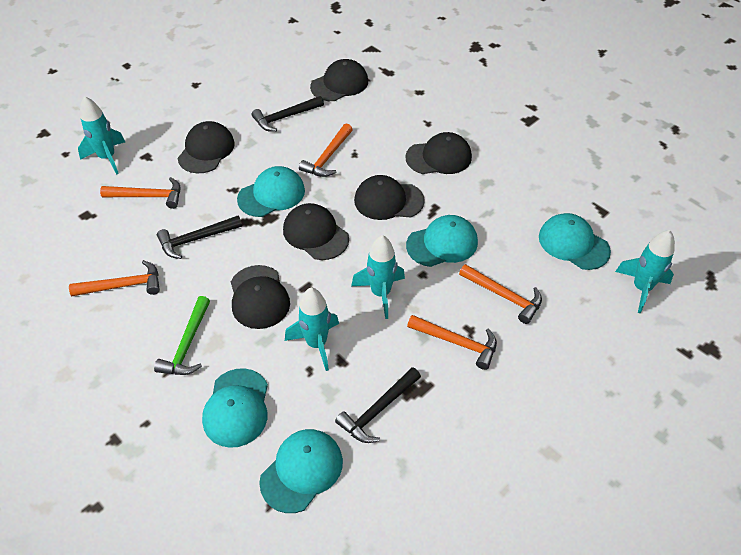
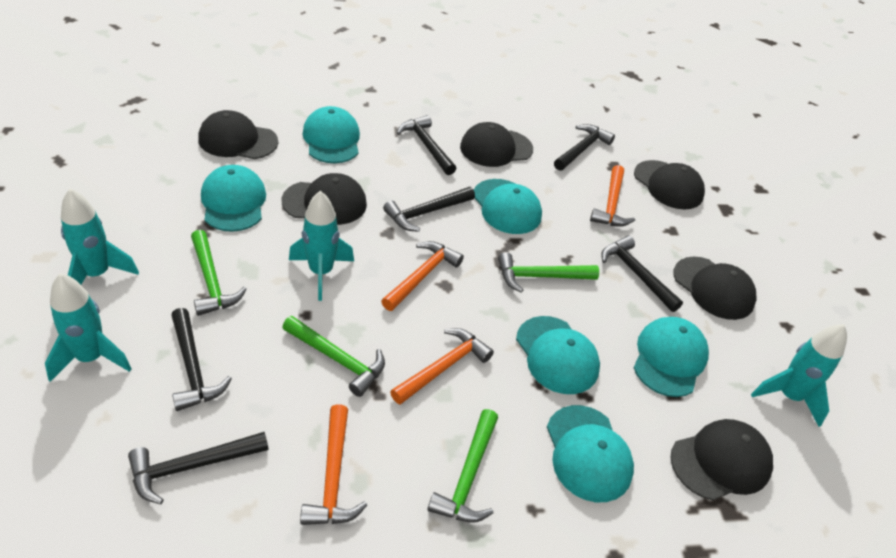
black hammer: [157,216,242,259] [251,96,324,132] [335,367,421,443] = 3 -> [128,432,268,504] [171,308,232,411] [383,187,475,232] [397,115,456,175] [554,124,615,171] [601,236,683,312] = 6
green hammer: [154,296,210,375] = 1 -> [191,230,247,316] [282,316,385,397] [427,409,498,522] [498,252,599,293] = 4
orange hammer: [69,260,160,296] [100,177,180,209] [299,123,353,177] [407,315,497,370] [459,264,542,324] = 5 -> [300,404,367,525] [381,241,464,311] [390,328,494,405] [590,165,635,227] = 4
turquoise cap: [202,368,268,448] [237,166,305,217] [259,429,343,513] [406,215,478,267] [539,213,611,270] = 5 -> [201,165,266,232] [302,106,360,163] [474,179,542,234] [516,316,600,394] [547,405,634,502] [633,317,709,397] = 6

